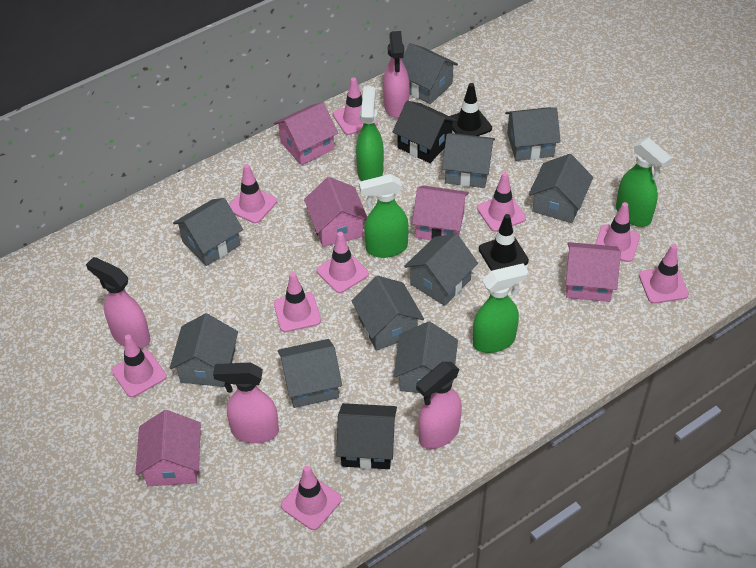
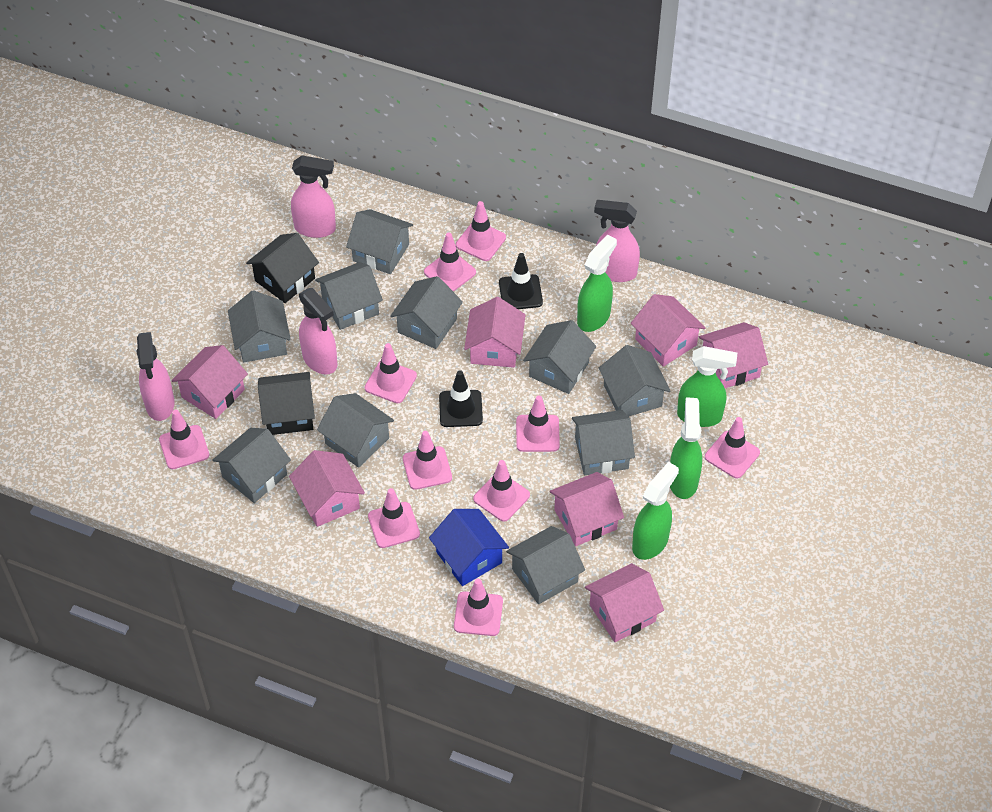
blue house: none = 0 -> [429,509,509,586] = 1
pink house: [135,410,201,486] [274,102,338,165] [304,177,367,247] [412,185,469,240] [566,242,621,302] = 5 -> [171,345,248,419] [289,450,365,527] [464,297,525,368] [550,472,624,546] [585,563,664,642] [631,294,705,367] [699,322,768,388] = 7
pink traffic cone: [112,335,167,397] [229,164,277,223] [274,272,321,332] [281,466,342,530] [317,232,369,293] [333,77,378,135] [477,172,526,232] [595,202,640,262] [639,244,689,304] = 9 -> [159,410,210,469] [365,343,417,403] [368,488,420,548] [403,431,452,490] [424,232,476,292] [454,579,503,636] [456,201,506,261] [473,460,530,522] [516,395,560,452] [705,417,760,479] = 10

